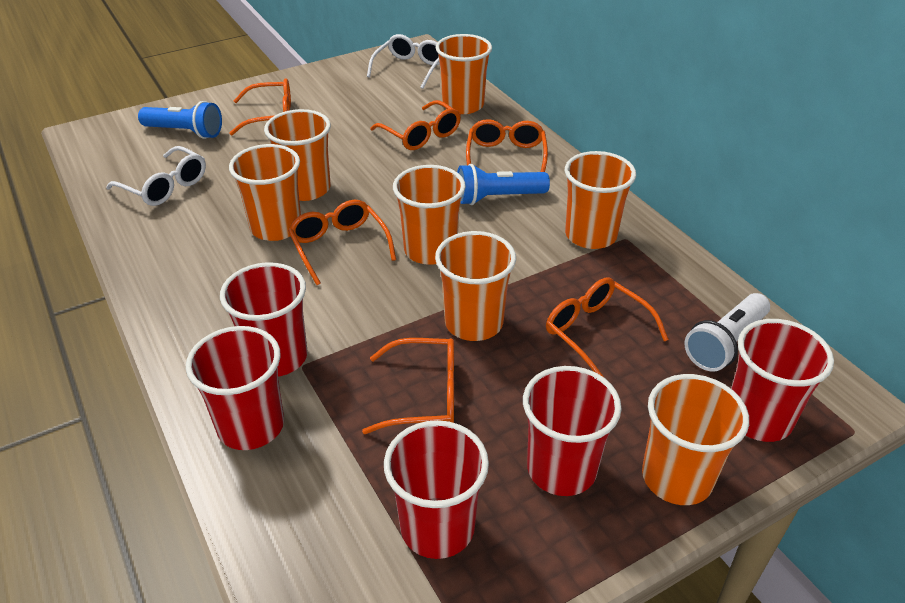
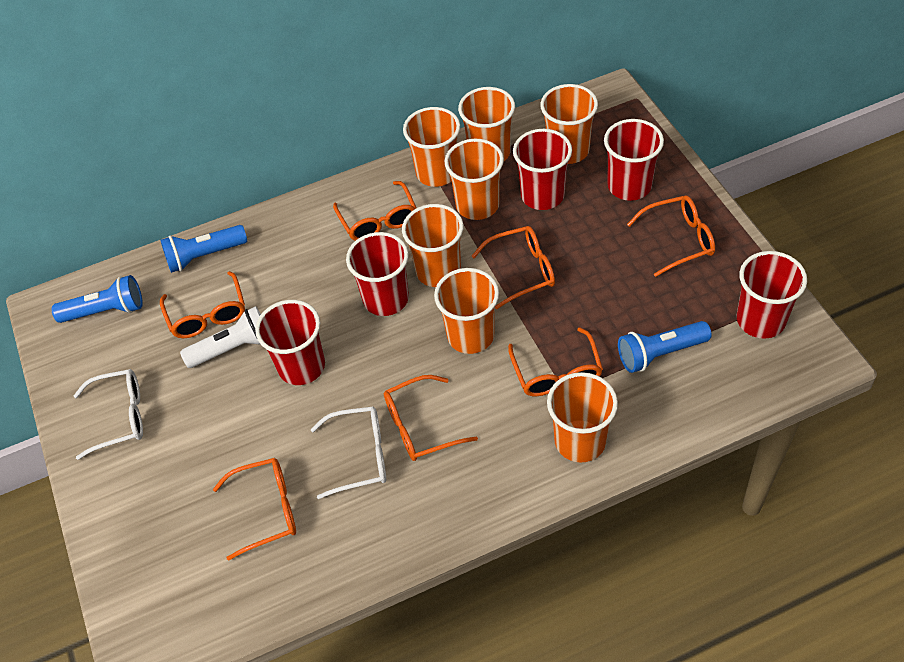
blue flashlight: [138,101,222,139] [457,164,550,205] = 2 -> [52,275,143,323] [160,225,247,273] [618,321,712,373] = 3
orange glasses: [229,78,291,135] [288,200,396,285] [362,338,454,434] [370,100,461,150] [466,119,548,172] [546,277,669,377] = 6 -> [160,271,245,338] [213,458,296,561] [333,181,417,241] [384,375,478,461] [472,226,555,310] [508,327,603,396] [627,195,715,277] = 7

